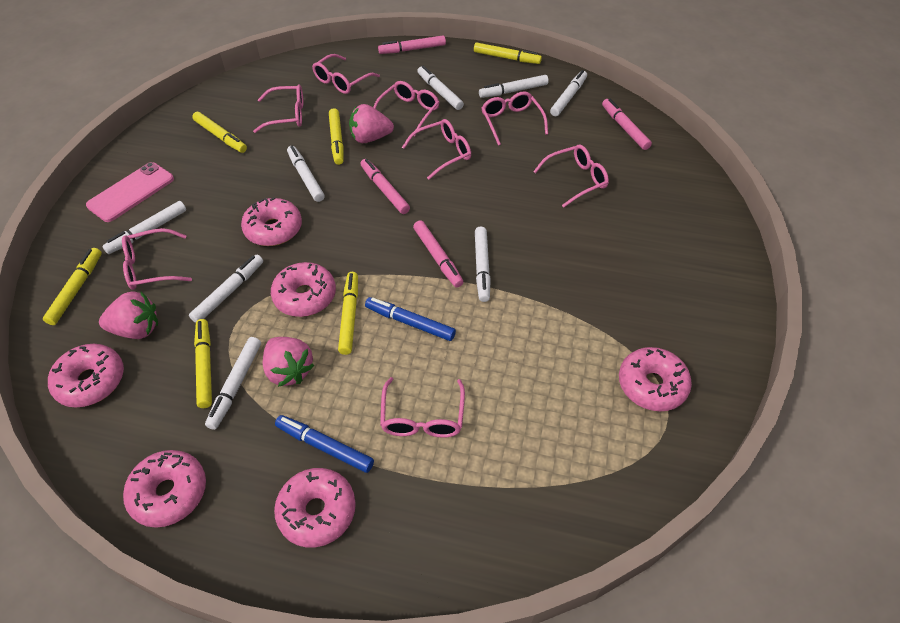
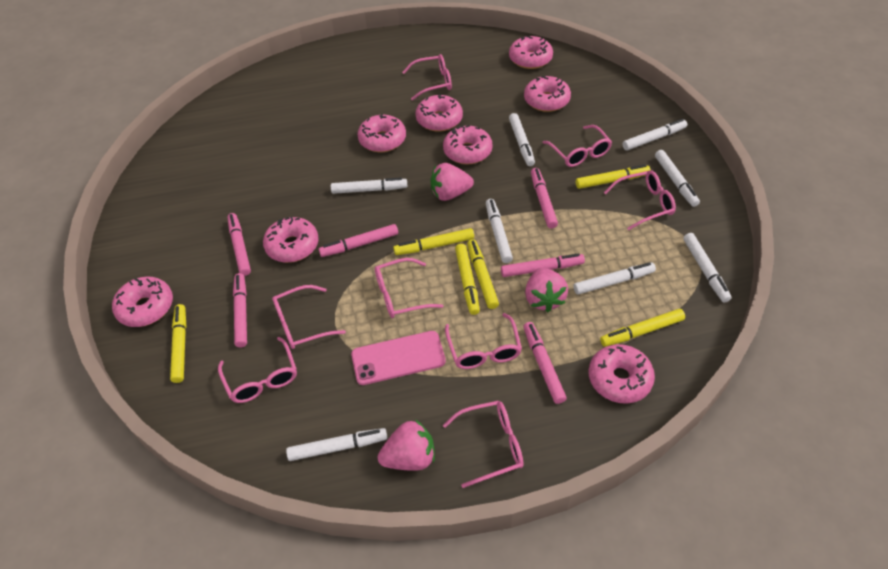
blue marker: [275,415,374,473] [365,297,456,341] = 2 -> none = 0
pink donut: [48,344,124,407] [123,450,206,528] [241,198,302,246] [271,262,336,317] [274,468,356,548] [619,347,692,411] = 6 -> [112,277,173,327] [263,217,319,263] [358,114,406,152] [415,94,463,132] [443,125,493,165] [509,36,553,69] [524,76,571,112] [588,344,655,404] = 8
pink marker: [361,159,410,214] [378,35,446,54] [413,220,463,288] [602,99,652,150] = 4 -> [227,213,251,276] [233,273,247,347] [319,224,398,257] [501,253,585,277] [523,322,567,404] [531,168,558,229] = 6

